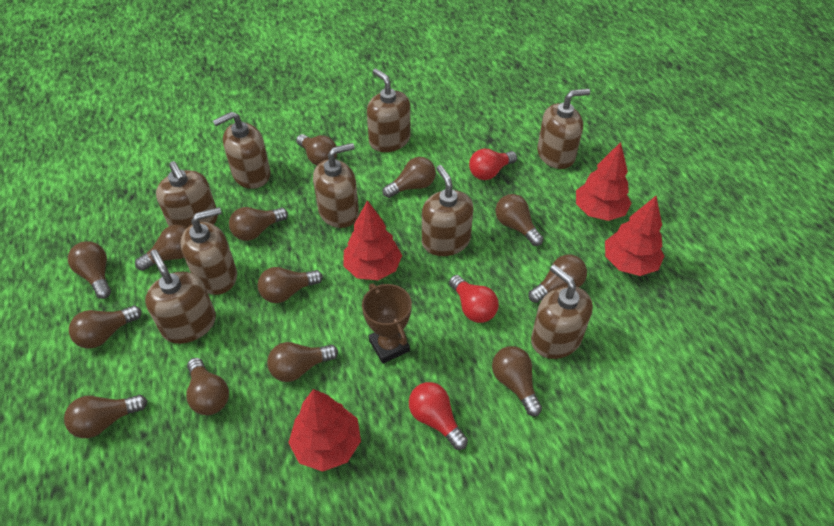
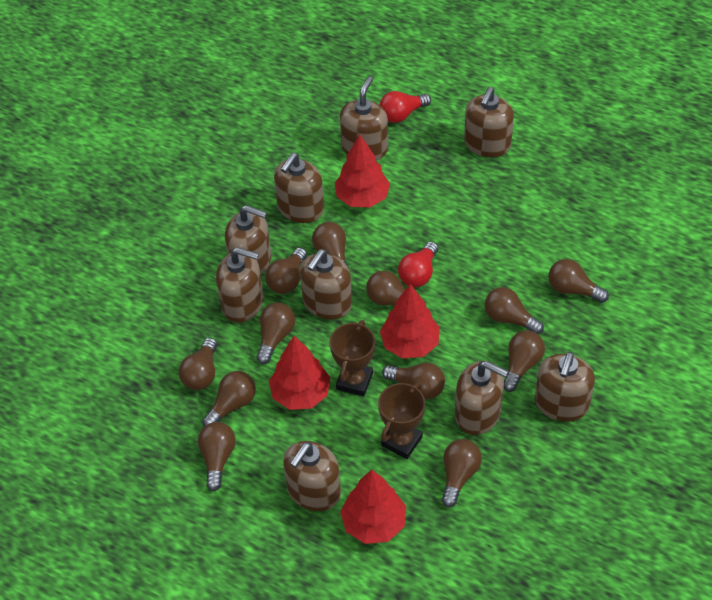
brown light bulb: [64,395,147,438] [68,241,111,299] [69,306,142,348] [135,225,187,271] [186,358,229,415] [229,207,288,241] [258,267,323,303] [267,342,338,382] [296,134,337,166] [382,157,436,198] [492,346,542,416] [495,194,544,246] [528,255,587,303] = 13 -> [179,338,217,390] [198,422,236,491] [202,371,256,426] [257,303,295,364] [265,248,307,294] [312,222,350,271] [366,270,426,305] [382,363,445,399] [442,439,482,507] [485,287,544,334] [504,330,545,392] [548,259,609,303] = 12
brown trophy: [362,283,412,364] = 1 -> [330,320,375,396] [378,382,425,459] = 2
red light bulb: [409,382,468,450] [449,275,499,323] [469,149,517,180] = 3 -> [380,91,431,123] [398,242,438,287] = 2

